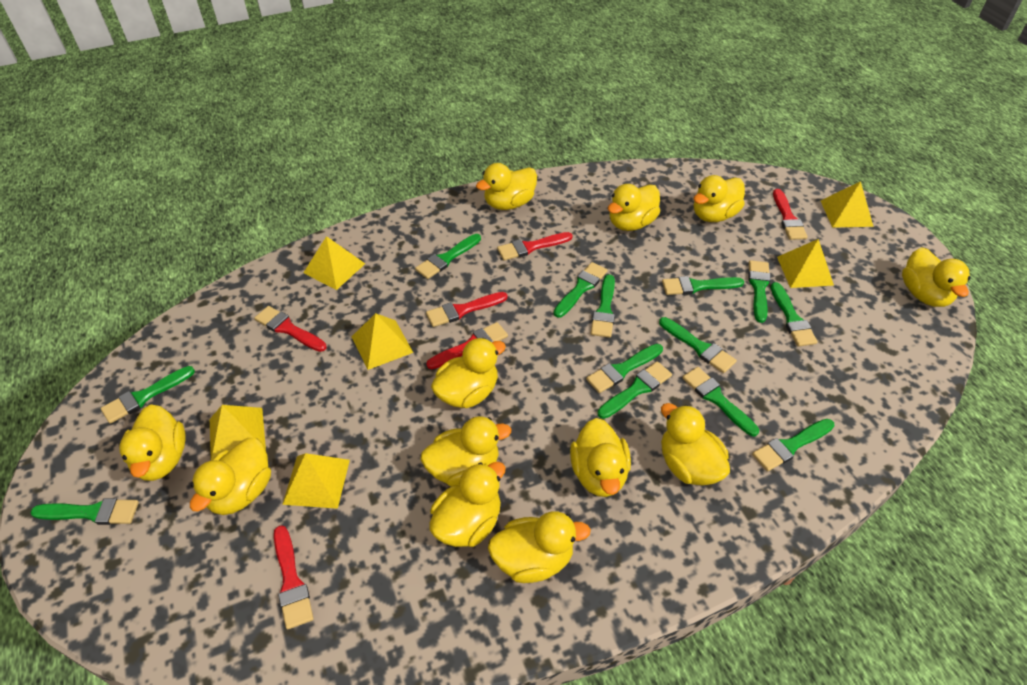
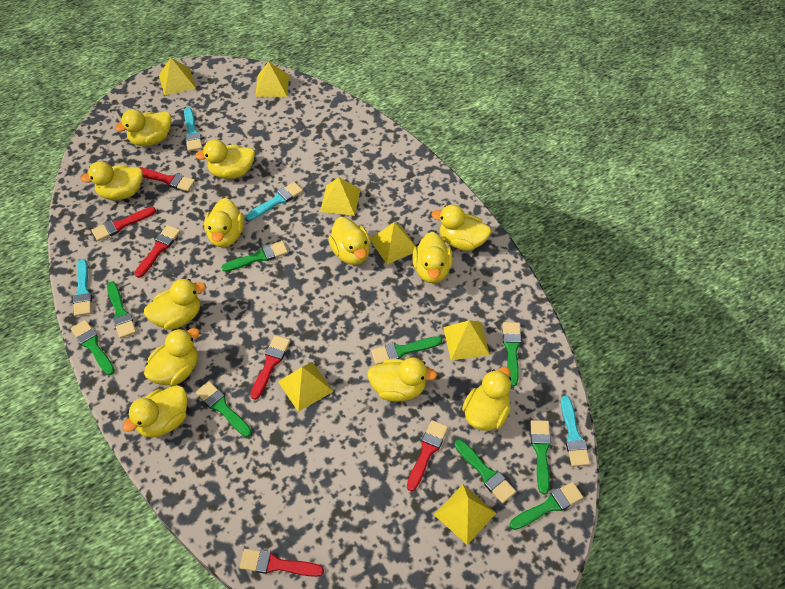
green brush: [30,498,139,525] [101,366,195,424] [415,234,481,279] [554,262,608,318] [586,344,663,393] [590,275,615,338] [598,361,672,419] [659,317,737,373] [662,276,744,295] [682,367,759,436] [748,260,771,323] [752,419,835,471] [770,282,818,347] = 13 -> [71,320,115,375] [107,281,136,338] [196,381,252,437] [221,241,288,272] [371,336,442,364] [454,439,516,503] [503,322,521,386] [510,482,583,530] [530,420,551,494] = 9
turquoise brush: none = 0 -> [73,259,92,316] [184,107,202,151] [246,182,303,221] [561,396,590,467] = 4
yellow pyramid: [210,405,266,460] [282,453,350,509] [303,236,365,290] [352,313,413,370] [777,239,834,288] [821,181,874,228] = 6 -> [159,58,196,96] [255,62,289,97] [278,362,334,412] [320,177,361,216] [370,222,415,264] [434,485,496,545] [443,320,490,361] = 7

